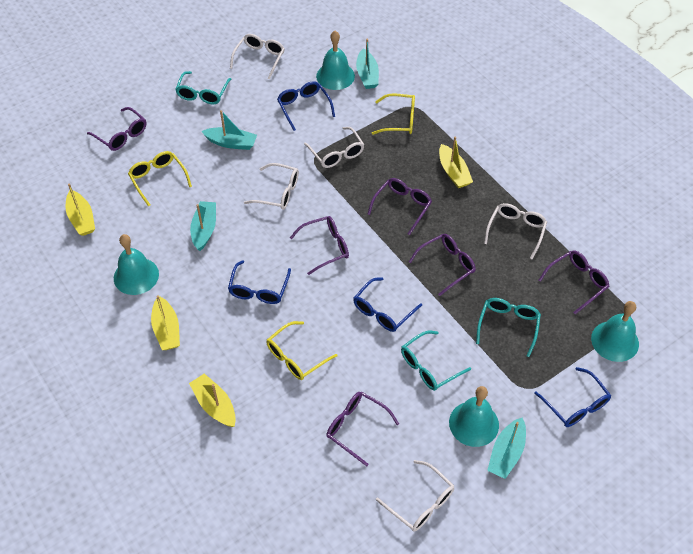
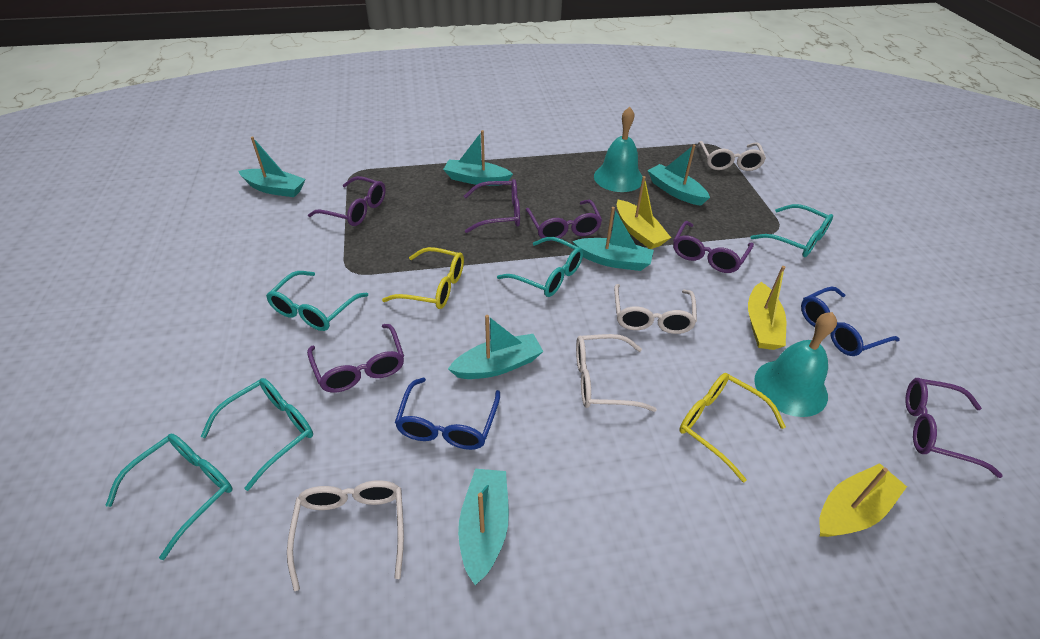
blue glasses: [228,260,291,304] [277,81,335,131] [353,277,422,332] [534,367,611,427] = 4 -> [395,378,500,450] [801,286,900,356] = 2
turquoise bell: [114,234,159,295] [316,31,355,90] [449,386,499,447] [591,301,639,362] = 4 -> [594,107,643,192] [754,312,837,417] = 2
turquoise boat: [190,201,216,251] [201,110,257,150] [356,39,379,89] [487,417,526,479] = 4 -> [239,136,306,197] [443,130,513,186] [448,315,543,379] [458,469,509,585] [573,207,654,271] [647,144,710,206] = 6
turquoise glasses: [175,71,231,104] [401,331,471,391] [476,298,541,357] = 3 -> [105,434,233,560] [201,378,313,491] [266,271,368,331] [497,237,583,297] [750,204,833,257] = 5
white glasses: [230,34,285,80] [244,163,299,210] [304,127,364,168] [376,460,454,532] [484,203,547,259] = 5 -> [287,480,404,591] [576,334,657,412] [614,284,697,334] [697,141,766,171] = 4
yellow boat: [66,183,95,236] [151,296,180,350] [189,373,236,427] [439,137,473,188] = 4 -> [617,176,671,249] [748,266,786,350] [819,463,907,537] = 3
yellow glasses: [128,151,192,207] [266,321,337,380] [372,93,415,135] = 3 -> [382,247,464,309] [679,373,786,483] = 2

